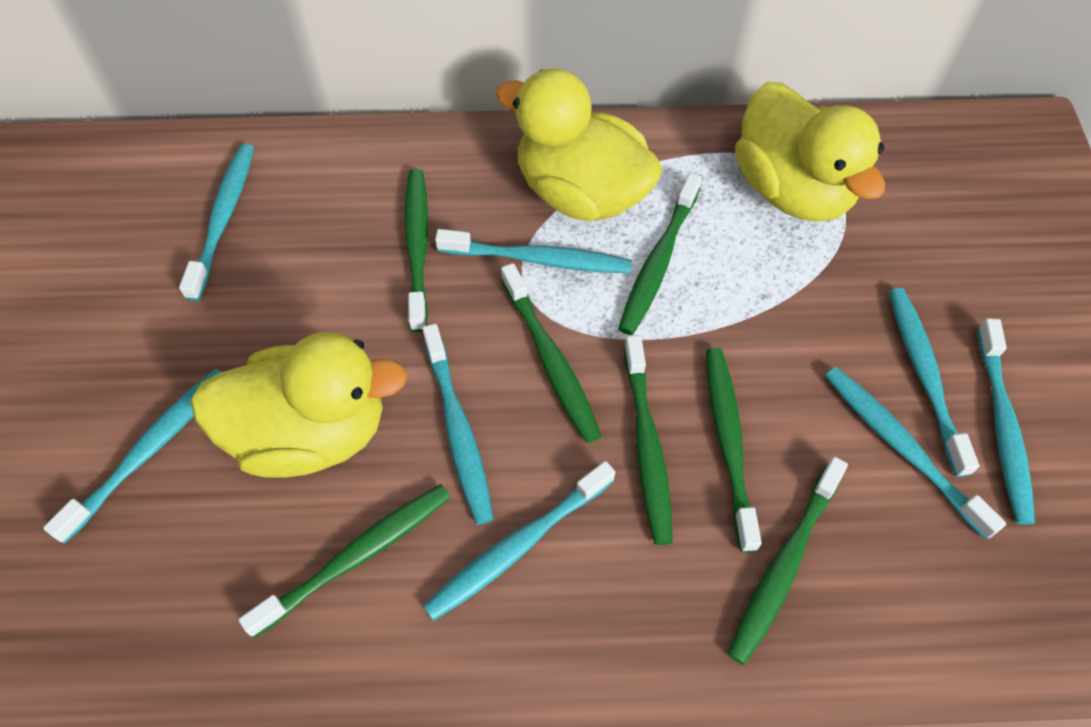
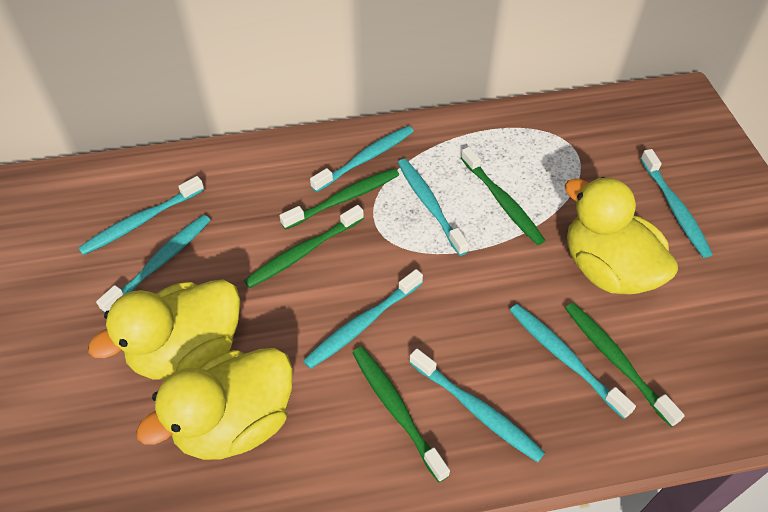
green toothbrush: [239,484,450,638] [404,169,428,332] [501,263,602,443] [618,173,702,335] [624,335,673,545] [706,348,762,552] [728,457,848,665] = 7 -> [244,205,364,288] [279,168,399,230] [352,347,450,482] [461,147,545,245] [565,303,685,427] = 5

